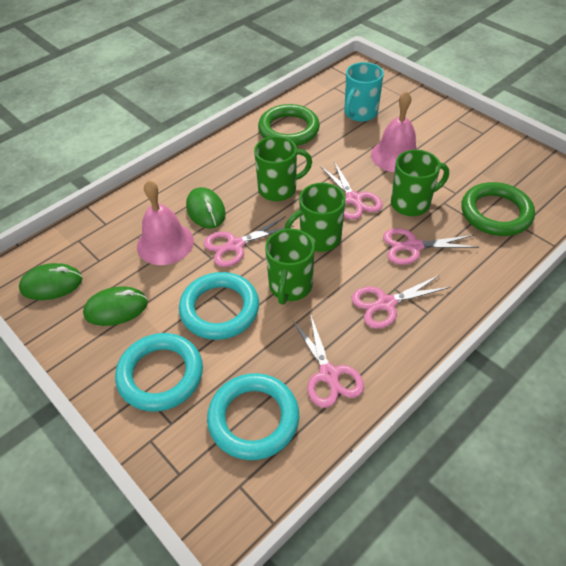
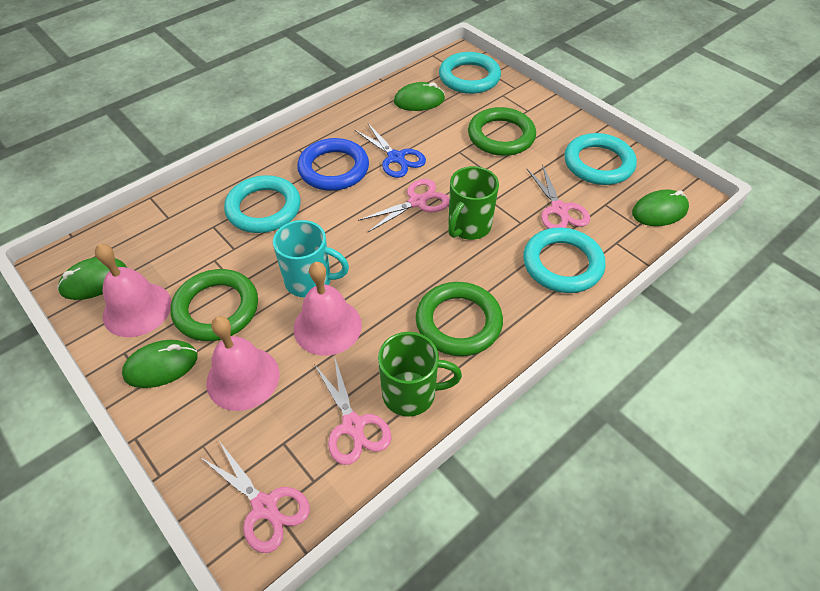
blue ring: none = 0 -> [297,138,369,191] = 1
blue scissors: none = 0 -> [355,124,426,178] = 1
green mouse: [19,263,83,300] [83,286,148,326] [186,187,226,229] = 3 -> [57,257,127,300] [122,340,198,388] [394,82,445,111] [632,189,689,226] = 4
green mug: [254,136,312,201] [265,228,315,305] [284,183,346,252] [391,149,449,216] = 4 -> [378,332,462,417] [448,166,499,240] = 2
green ring: [258,104,320,146] [461,182,535,236] = 2 -> [171,269,258,341] [416,282,503,356] [468,107,536,156] = 3
pink bell: [137,180,194,265] [371,91,418,172] = 2 -> [95,244,172,337] [206,316,279,411] [294,262,362,356] = 3
pink scissors: [204,216,294,267] [292,314,364,408] [320,161,383,220] [352,275,451,329] [383,228,479,265] = 5 -> [200,441,310,553] [314,356,391,465] [358,179,449,232] [527,164,590,229] = 4
turquoise ring: [115,333,203,412] [179,272,259,340] [207,373,299,460] = 3 -> [224,175,301,233] [439,52,501,94] [523,228,605,293] [564,133,637,185] = 4

